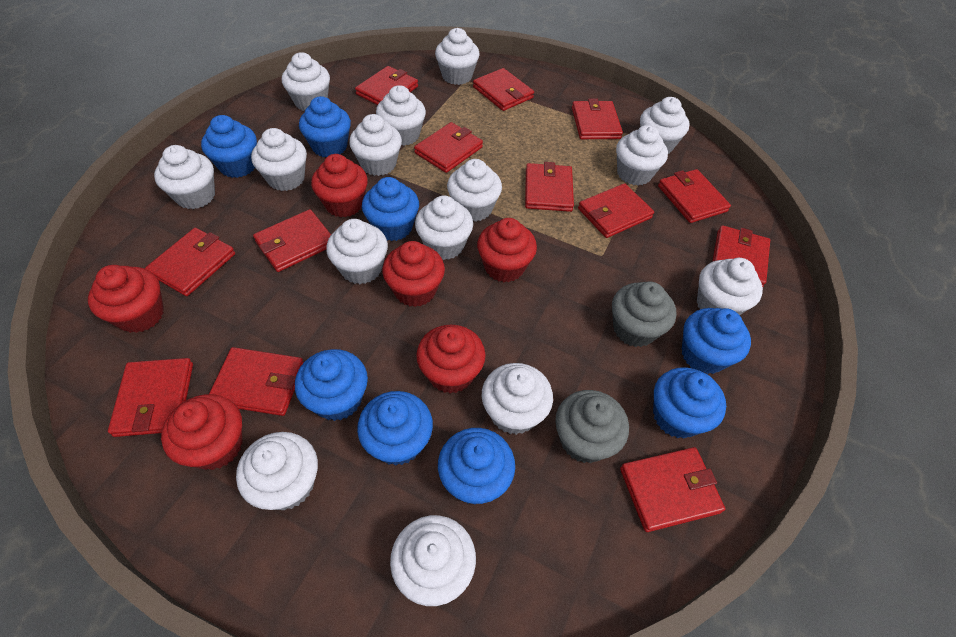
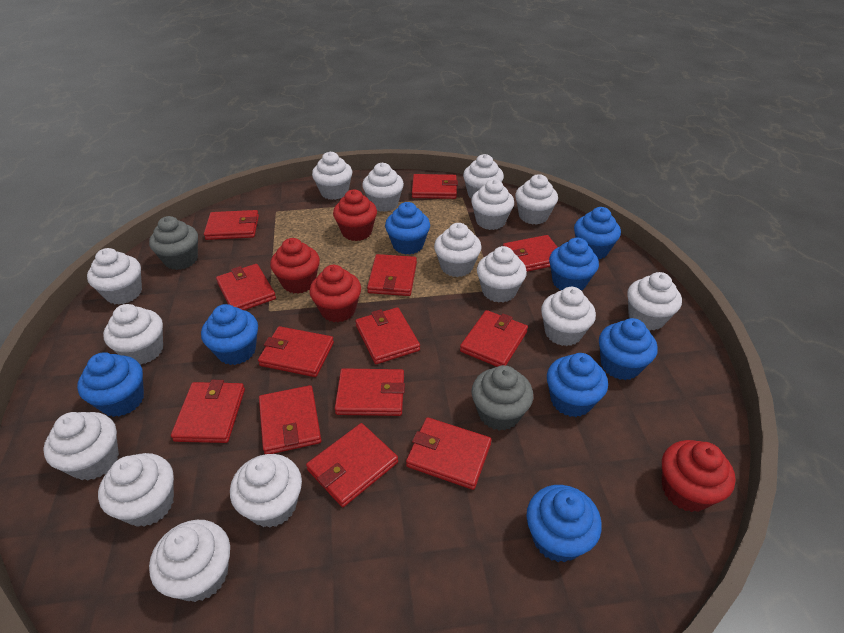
red cupcake: [88,265,164,333] [161,394,243,470] [311,154,368,218] [382,241,445,307] [416,324,486,394] [477,218,537,282] = 6 -> [270,238,320,293] [309,265,361,322] [333,190,377,241] [662,440,736,512] = 4

